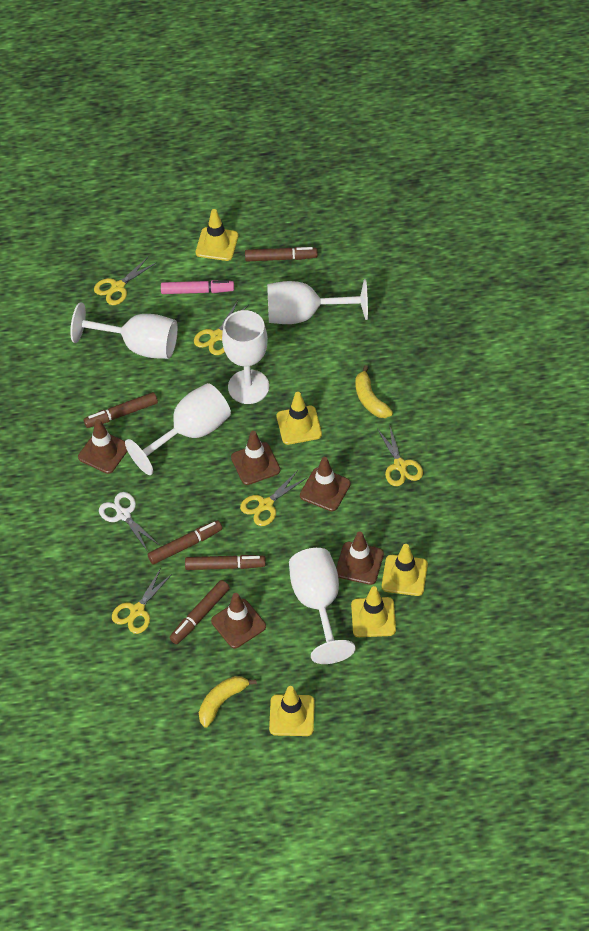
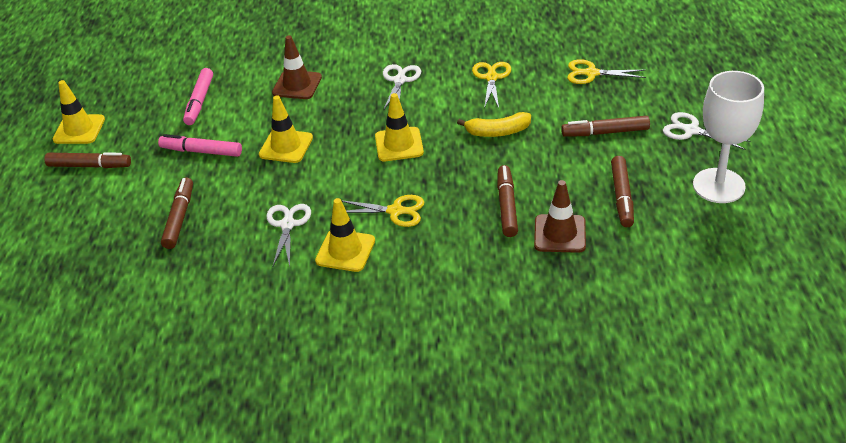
brown traffic cone: [78,419,128,474] [211,593,266,648] [231,431,280,485] [300,457,351,511] [336,531,384,585] = 5 -> [272,36,322,99] [534,180,586,253] = 2
pink marker: [161,280,234,294] = 1 -> [158,134,242,157] [183,68,213,125] = 2
white goblet: [70,302,178,359] [125,383,231,475] [222,310,269,404] [267,279,368,324] [289,548,356,664] = 5 -> [693,71,764,203] = 1
white scissors: [99,492,159,552] = 1 -> [266,204,311,267] [383,64,421,111] [663,112,751,150] = 3
yellow banana: [199,676,257,728] [355,365,393,418] = 2 -> [457,112,531,137] = 1
yellow scissors: [94,256,156,305] [112,568,173,634] [194,301,248,355] [240,470,308,526] [377,424,423,486] = 5 -> [341,195,424,227] [472,62,511,108] [567,59,646,84] = 3
yellow traffic cone: [196,209,238,261] [269,686,315,736] [277,392,322,445] [351,586,396,637] [382,544,428,596] = 5 -> [53,80,105,144] [259,96,313,163] [315,198,375,272] [375,93,424,161] = 4

